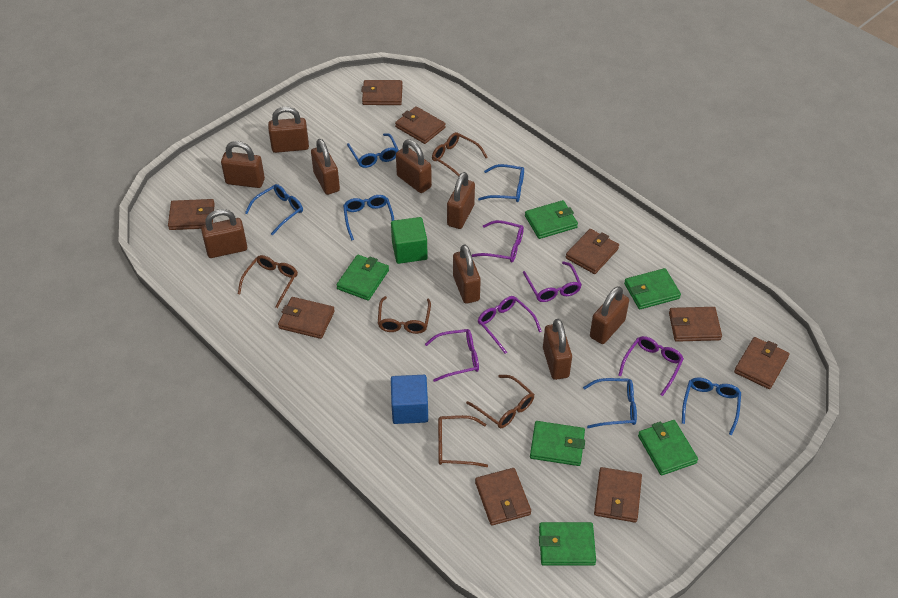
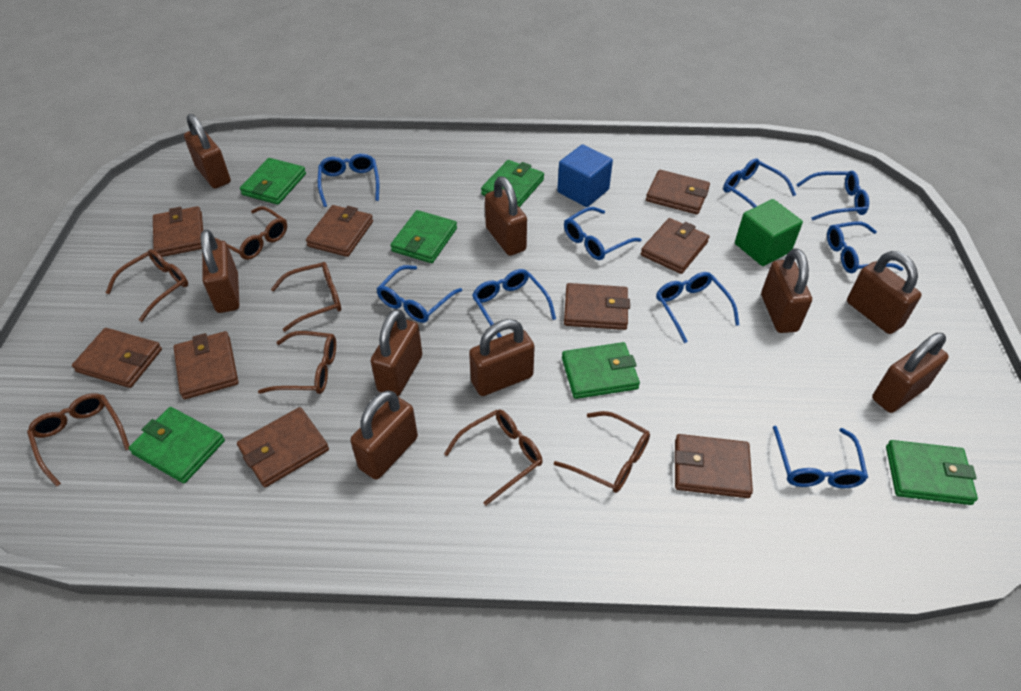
blue glasses: [245,184,303,236] [343,195,394,241] [347,133,399,168] [478,164,524,202] [583,378,637,428] [682,378,741,435] = 6 -> [318,154,379,207] [377,265,462,323] [472,269,556,338] [564,207,642,260] [656,272,739,343] [723,158,796,208] [772,426,868,488] [796,171,869,220] [827,222,903,273] = 9
brown glasses: [238,255,298,308] [378,296,431,334] [432,132,488,177] [438,415,488,467] [466,375,534,428] = 5 -> [27,393,129,487] [106,249,188,322] [215,206,287,260] [258,331,336,394] [271,262,341,332] [444,409,543,505] [554,411,650,493] = 7
purple glasses: [425,329,479,382] [472,220,524,263] [478,296,542,354] [523,261,582,302] [618,336,684,396] = 5 -> none = 0

